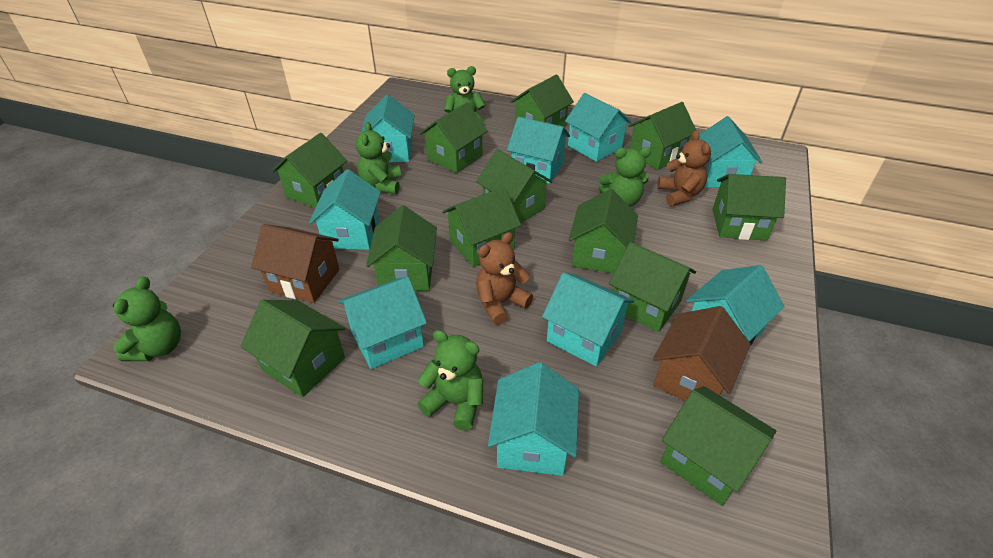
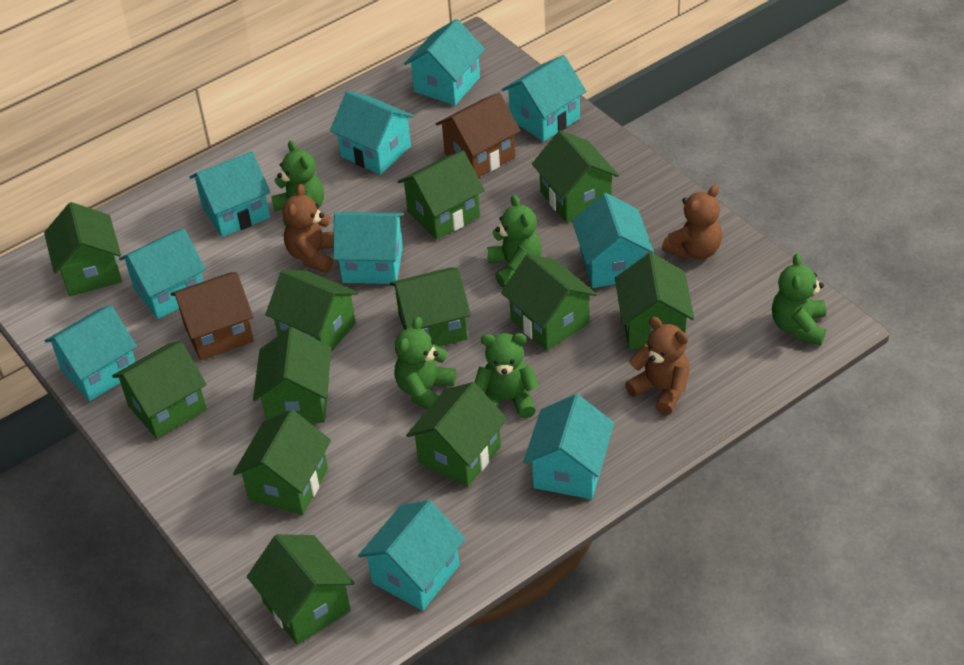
brown teddy bear: [476,232,533,325] [657,130,711,206] = 2 -> [282,184,334,273] [625,317,690,415] [662,185,722,259] = 3
turquoise house: [309,169,381,250] [338,277,427,369] [361,95,415,162] [488,362,579,476] [507,117,570,184] [542,272,634,366] [565,93,632,162] [686,265,784,346] [699,116,762,188] = 9 -> [44,305,137,401] [119,228,206,319] [190,151,270,237] [330,91,414,175] [333,212,404,284] [358,500,465,611] [404,19,485,106] [502,55,586,142] [523,394,614,499] [572,193,654,288] = 10

